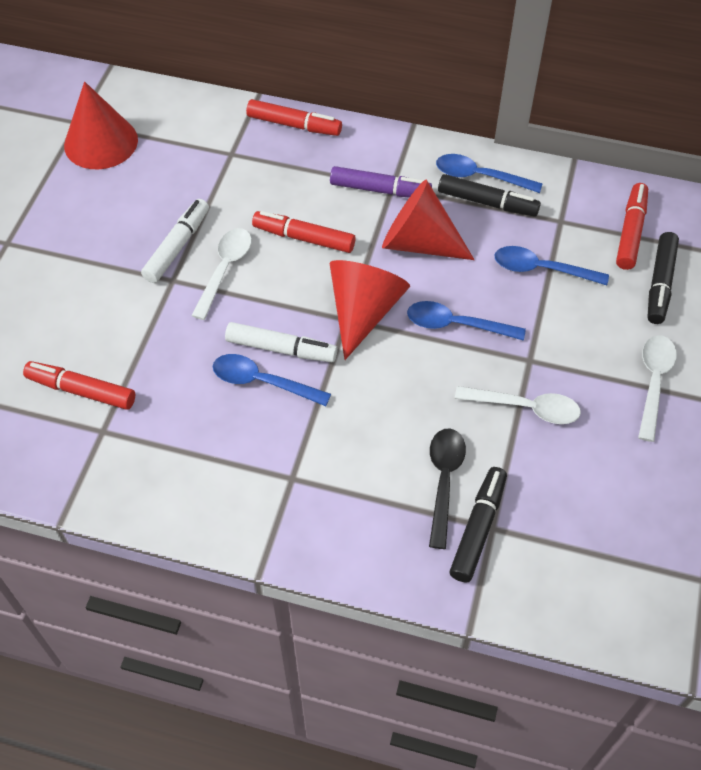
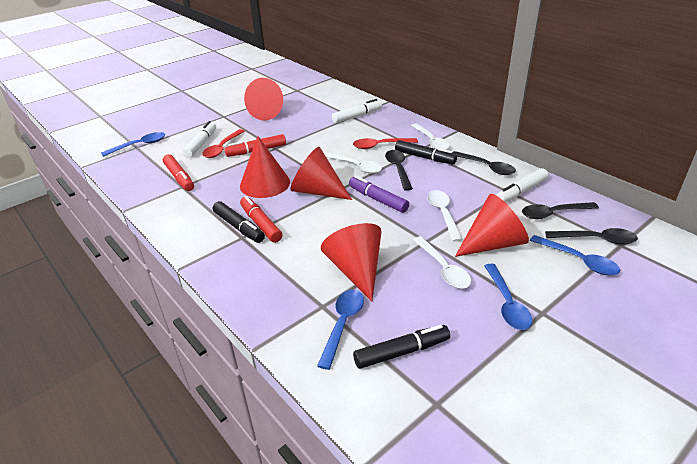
black spoon: [429,428,466,549] = 1 -> [385,150,413,191] [452,151,516,175] [522,202,599,219] [545,228,638,244] = 4
red cone: [64,82,138,169] [330,260,410,360] [382,180,475,260] = 3 -> [240,136,290,198] [244,78,283,121] [290,147,352,200] [321,223,382,302] [455,194,529,257] = 5
red marker: [23,361,135,410] [246,99,342,136] [252,211,356,253] [616,183,648,270] = 4 -> [163,154,194,191] [224,134,286,157] [240,196,283,243] = 3
red spoon: none = 0 -> [202,129,245,158] [353,138,418,149] = 2
white marker: [141,199,209,283] [225,322,338,362] = 2 -> [182,121,216,158] [332,99,382,123] [496,168,548,202] = 3
white spoon: [191,228,252,320] [455,386,581,424] [638,335,677,442] = 3 -> [324,152,382,174] [411,123,450,150] [413,236,471,289] [427,190,463,242] = 4

